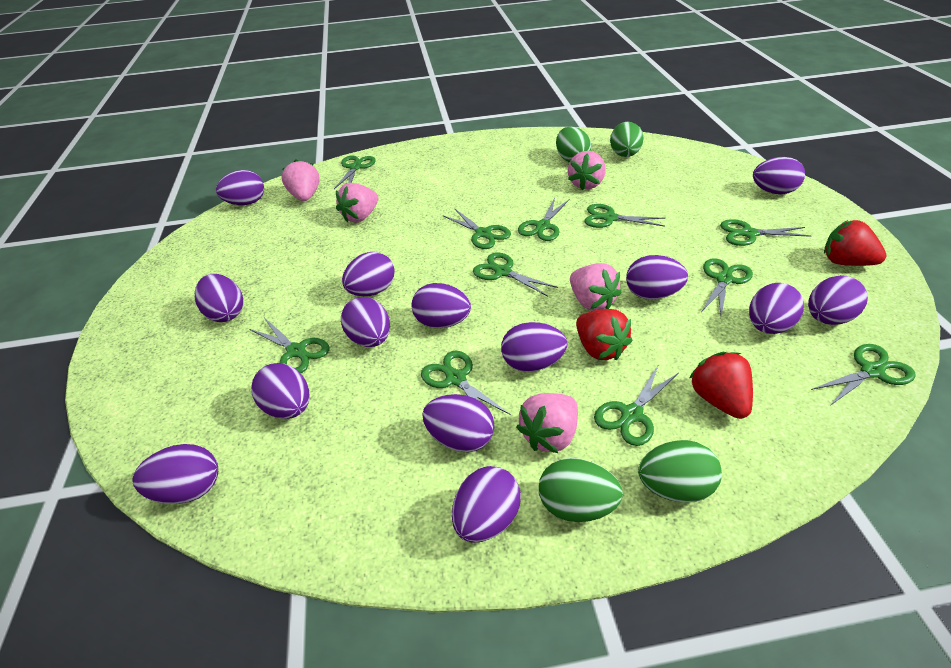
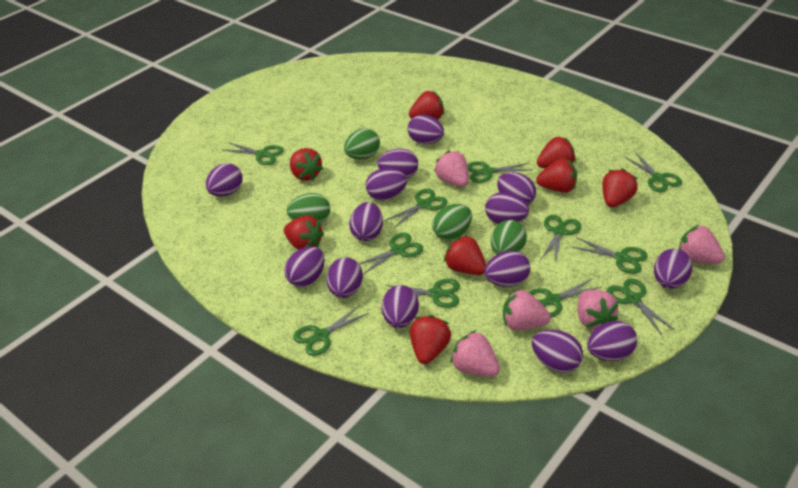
red strawberry: [576,309,632,360] [689,352,753,419] [824,220,886,266] = 3 -> [284,215,324,250] [290,148,323,181] [409,91,444,120] [410,315,451,364] [444,235,486,275] [536,158,577,193] [537,137,576,168] [602,169,638,207] = 8

